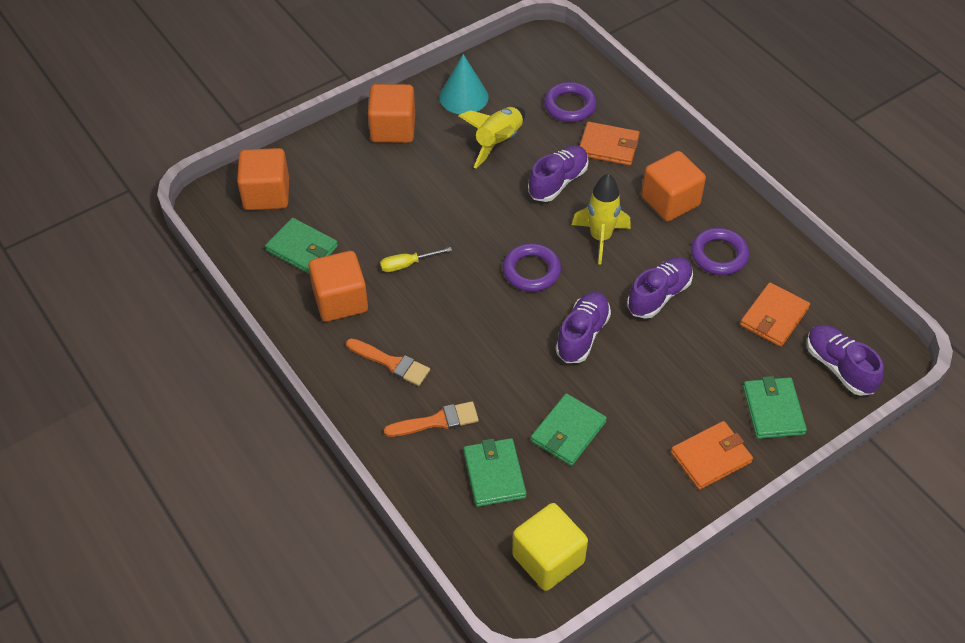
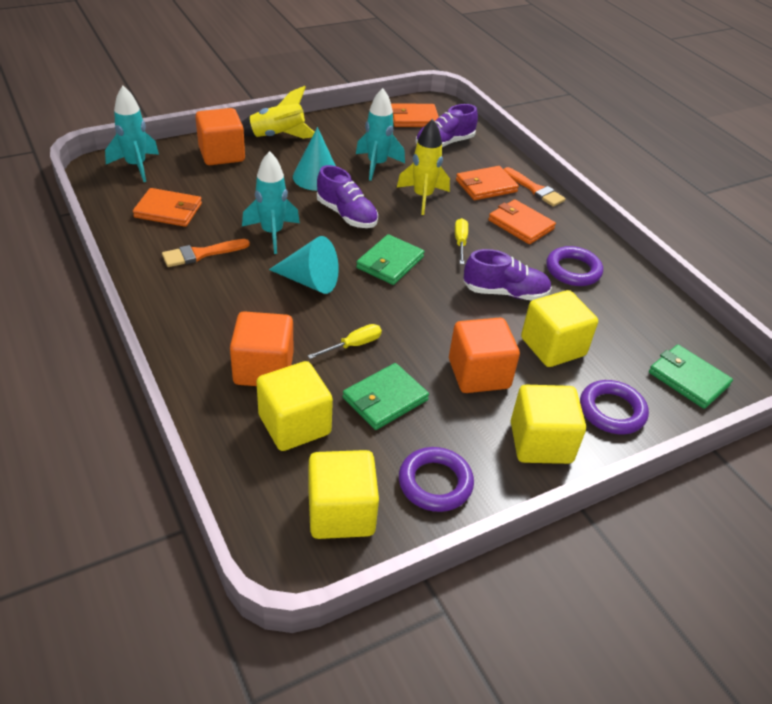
green wallet: [265,218,338,274] [464,438,527,507] [531,393,607,466] [743,376,807,439] = 4 -> [343,363,429,430] [356,234,424,285] [649,344,733,409] = 3
orange cube: [237,148,289,210] [309,251,368,322] [368,84,415,143] [641,151,706,221] = 4 -> [195,108,245,165] [230,311,294,386] [449,318,520,393] = 3
orange wallet: [580,122,640,166] [671,421,753,490] [740,282,810,347] = 3 -> [133,188,202,227] [391,103,439,127] [456,166,519,200] [488,199,556,244] = 4
purple shoe: [528,145,589,202] [555,292,611,363] [627,257,693,319] [807,325,884,396] = 4 -> [317,165,378,228] [416,104,478,147] [464,249,552,300] = 3
turquoise cone: [439,54,489,114] = 1 -> [269,236,339,294] [293,127,336,191] = 2
turquoise rocket: none = 0 -> [105,86,159,182] [242,151,300,254] [356,88,405,181] = 3
yellow cube: [512,503,588,591] = 1 -> [256,361,333,451] [308,450,379,539] [511,385,586,464] [521,290,598,367] = 4
yellow screwdriver: [380,247,452,272] = 1 -> [308,324,382,359] [455,218,468,264] = 2

